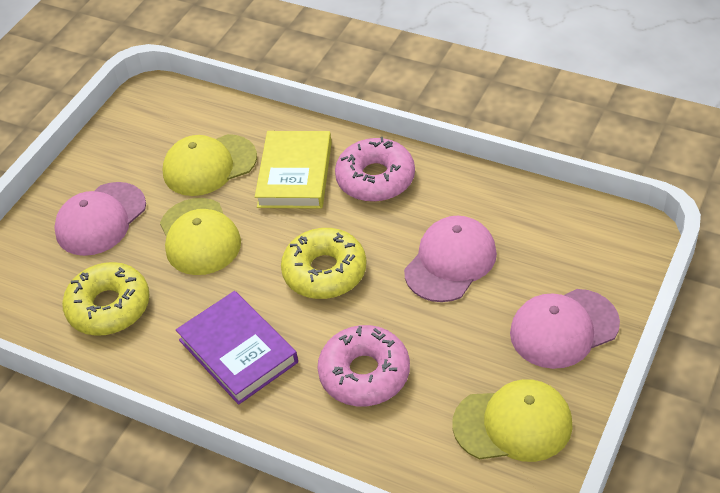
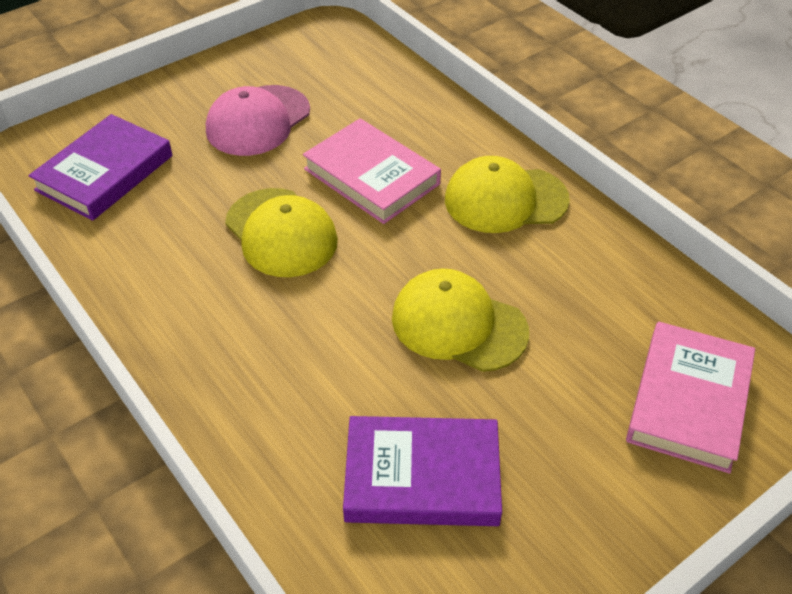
pink book: none = 0 -> [303,118,441,224] [626,322,755,474] = 2
pink cap: [54,182,146,256] [404,216,497,302] [510,289,620,369] = 3 -> [206,85,310,156] = 1
pink donut: [317,325,410,406] [335,137,415,202] = 2 -> none = 0
purple book: [176,291,298,405] = 1 -> [28,114,173,221] [343,416,502,526] = 2
yellow book: [255,131,332,209] = 1 -> none = 0
yellow donut: [62,262,150,336] [281,228,367,299] = 2 -> none = 0

